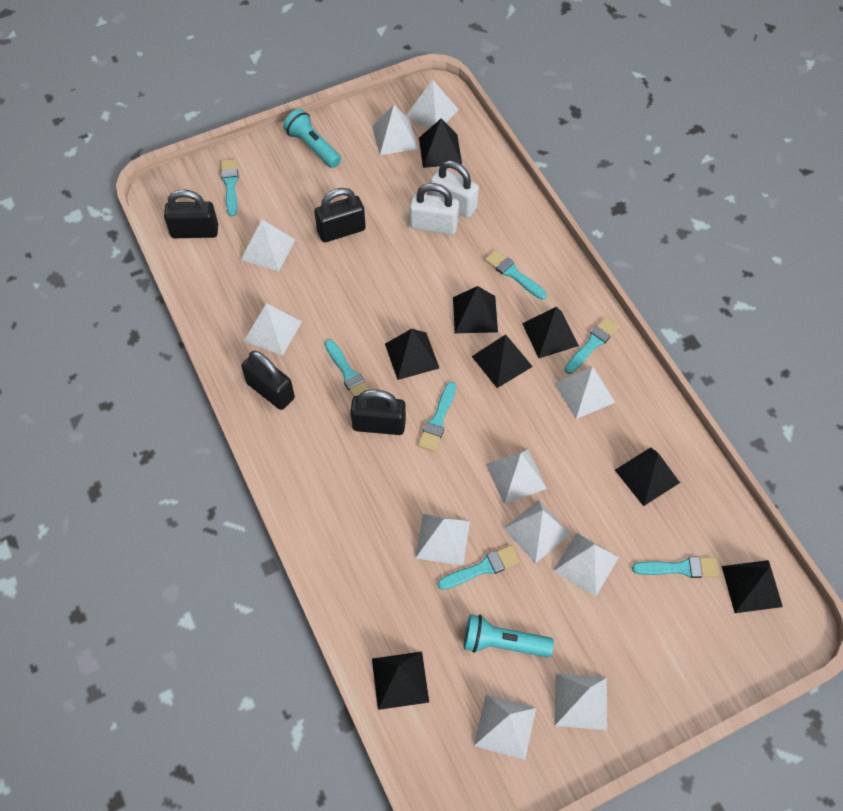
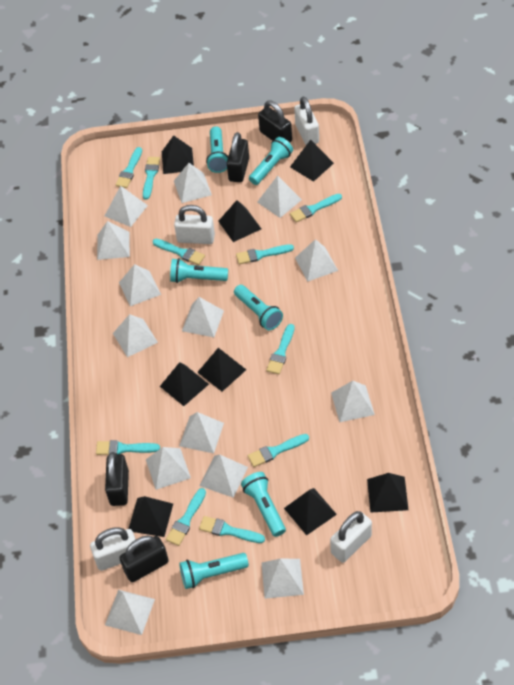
turquoise brush: [221,159,239,217] [325,339,370,397] [418,382,456,452] [438,545,520,590] [485,250,547,300] [564,317,619,374] [632,557,720,578] = 7 -> [96,440,160,455] [116,147,142,188] [143,157,160,199] [153,239,205,265] [166,488,206,546] [199,516,265,543] [236,244,294,264] [248,434,309,467] [266,324,295,374] [290,194,342,222] = 10
turquoise flashlight: [283,109,341,168] [464,614,554,657] = 2 -> [170,258,228,283] [179,553,249,589] [206,126,228,173] [234,285,283,330] [241,472,286,537] [249,137,293,185] = 6
white padlock: [409,183,459,235] [430,160,479,218] = 2 -> [90,527,136,571] [174,205,215,244] [294,96,319,145] [330,511,372,563] = 4
white pyramid: [241,219,295,271] [244,303,302,356] [372,105,418,155] [406,80,459,129] [415,514,470,566] [474,694,536,760] [486,449,547,504] [504,500,571,563] [553,533,619,596] [555,367,615,419] [555,674,607,730] = 11 -> [97,221,130,260] [105,186,148,227] [105,590,155,635] [113,314,158,357] [119,264,161,306] [146,447,191,490] [174,163,212,203] [179,412,224,453] [182,297,224,337] [200,455,248,498] [257,175,302,218] [262,559,304,599] [295,239,338,282] [331,381,375,422] = 14

